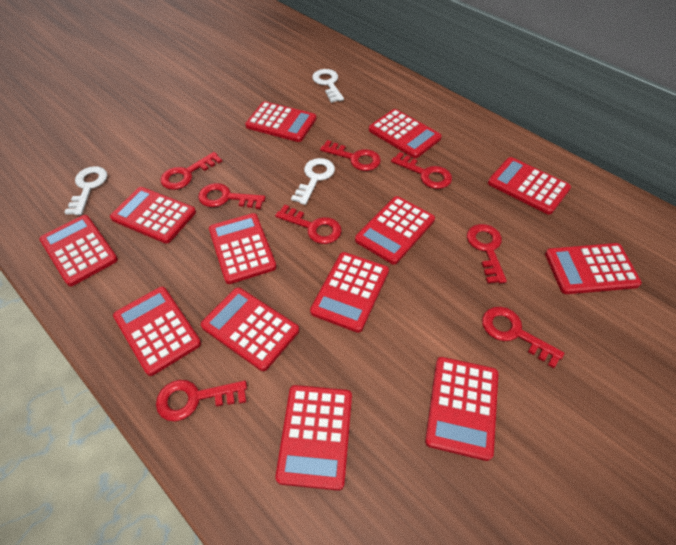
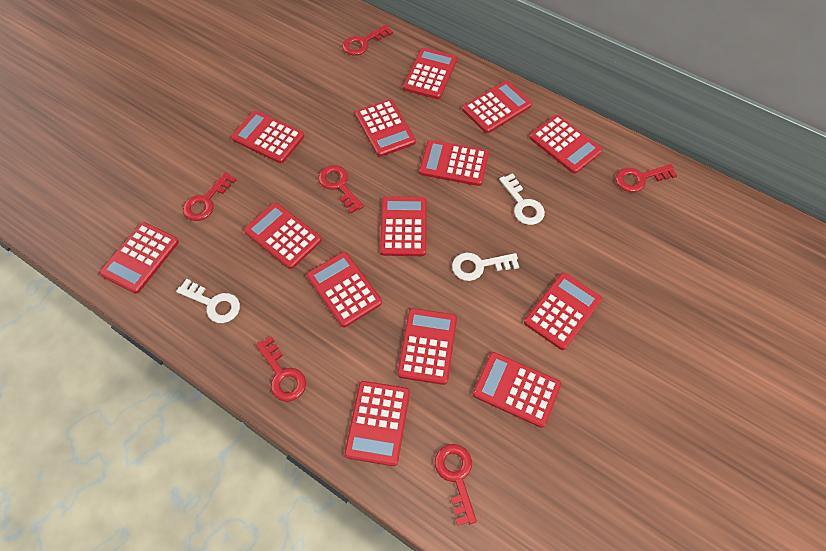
red calculator: [40,215,118,286] [110,187,196,244] [113,287,201,376] [201,288,299,371] [209,213,277,284] [245,101,316,142] [275,385,352,491] [310,252,389,333] [355,196,435,264] [369,109,442,158] [425,357,498,461] [488,157,571,215] [545,243,642,294] = 13 -> [100,222,179,294] [231,111,304,163] [244,203,322,269] [307,252,382,327] [344,381,410,466] [355,99,416,157] [380,196,427,256] [397,308,457,385] [403,48,457,99] [419,140,489,186] [462,81,532,133] [473,352,561,428] [524,273,602,350] [529,115,602,174] = 14
red key: [156,380,247,421] [160,152,222,190] [198,183,266,209] [275,205,342,244] [320,140,381,171] [391,152,452,189] [467,224,507,284] [482,307,565,368] = 8 -> [183,172,236,221] [256,336,306,402] [318,165,364,214] [342,25,393,55] [435,444,477,526] [616,164,677,192] = 6

